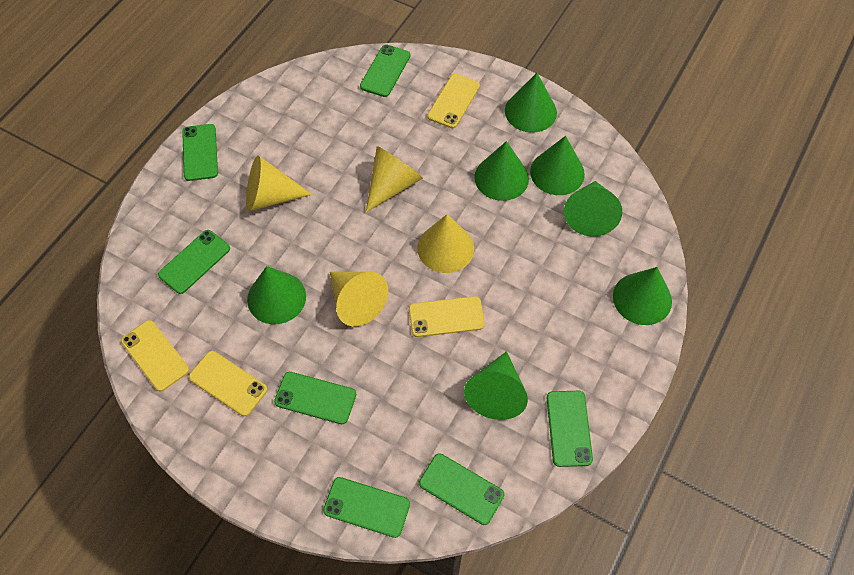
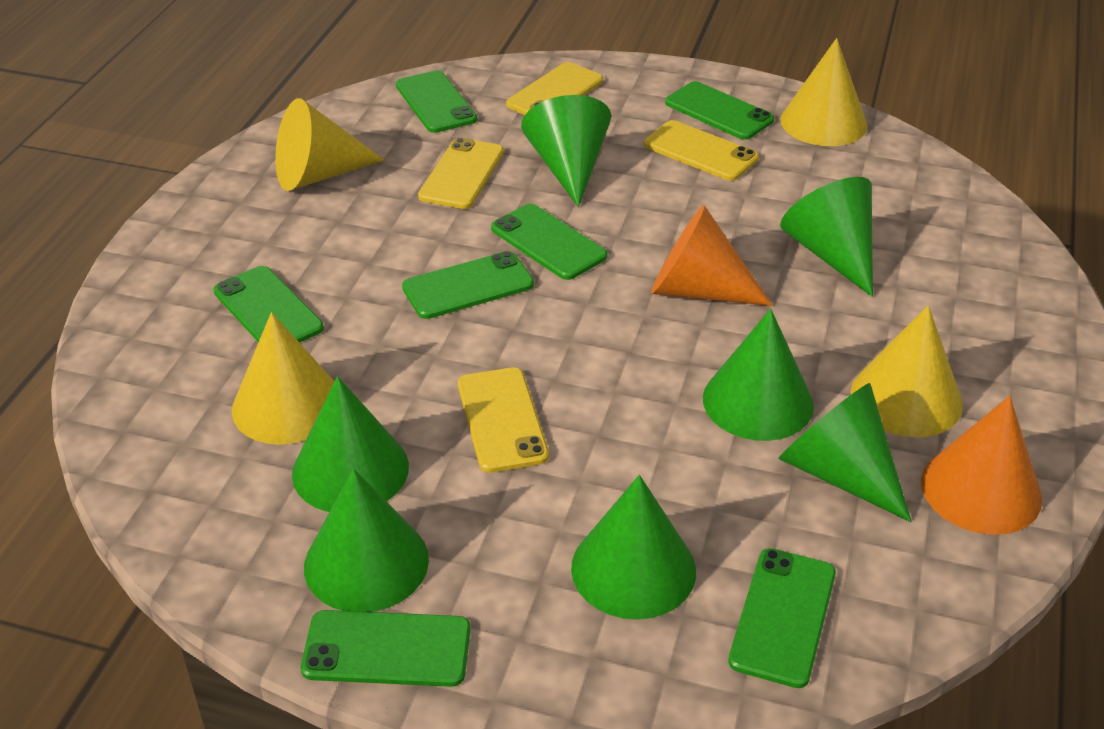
orange cone: none = 0 -> [651,205,773,306] [921,396,1042,535] = 2

